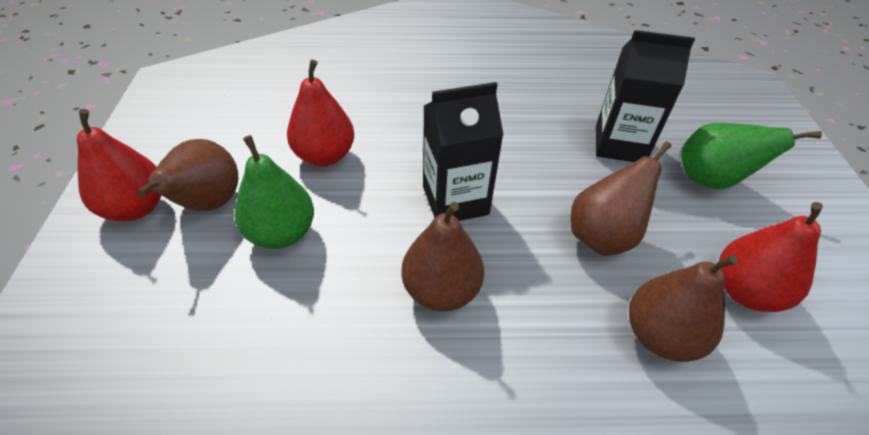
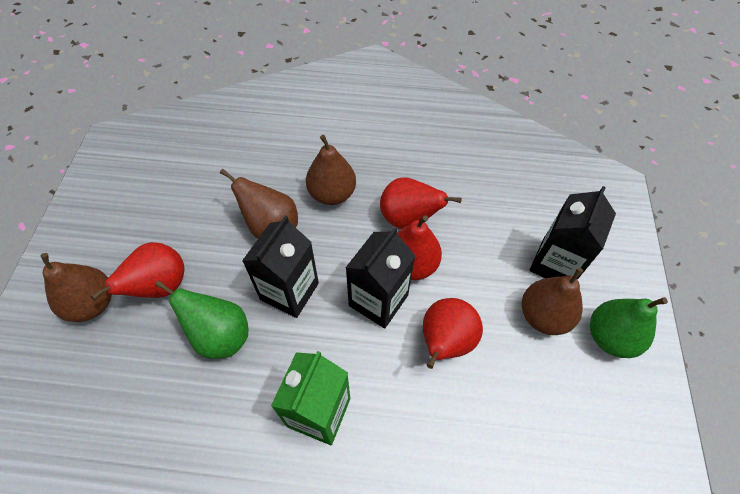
black carton: [423,82,504,221] [596,30,695,162] = 2 -> [242,216,319,318] [345,227,415,328] [530,186,616,280] = 3
green carton: none = 0 -> [271,351,350,445] = 1
red pear: [77,109,161,221] [287,60,354,166] [719,202,823,312] = 3 -> [90,242,184,301] [380,177,462,229] [397,215,442,280] [423,298,483,369] = 4

